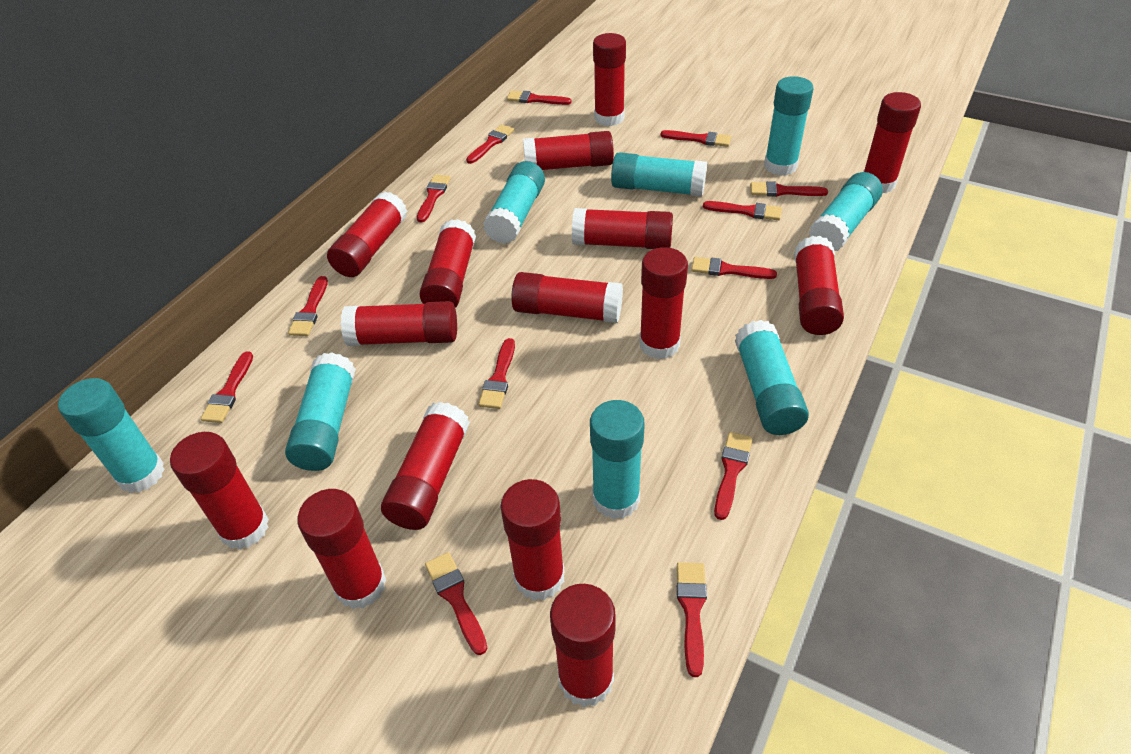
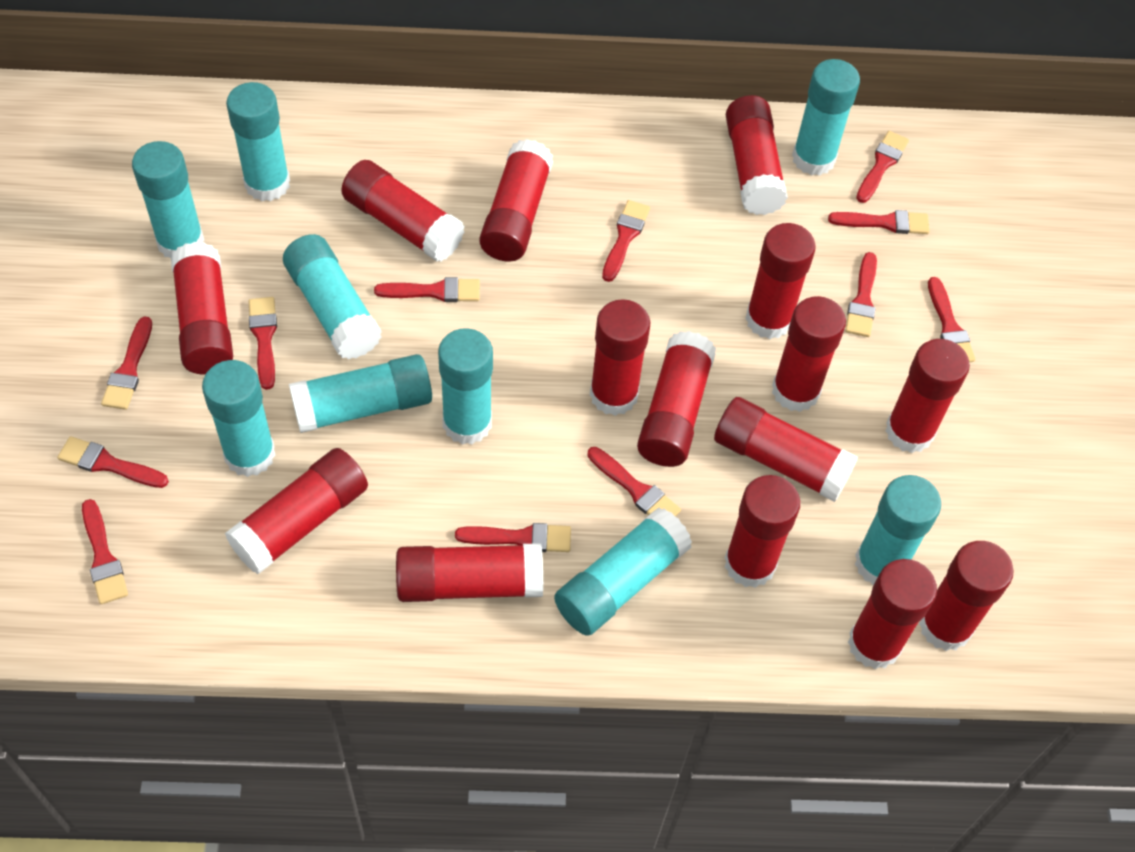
red brush: [201,351,253,423] [288,276,328,336] [417,175,451,222] [425,552,488,655] [466,124,514,164] [478,338,515,409] [507,91,571,105] [661,130,731,147] [677,562,707,677] [691,257,777,279] [703,201,782,220] [714,432,753,520] [750,181,828,197] = 13 -> [57,436,169,488] [82,499,128,604] [101,316,152,410] [248,297,277,390] [374,277,480,302] [455,523,571,552] [587,447,681,517] [602,200,650,282] [828,210,930,234] [845,252,877,337] [856,131,909,203] [928,277,975,362] = 12
turquoise glue stick: [58,378,165,493] [285,352,356,471] [483,161,545,244] [590,400,645,520] [611,152,707,197] [735,320,809,435] [764,76,814,175] [809,172,883,251] = 8 -> [132,141,204,258] [202,360,275,477] [226,82,290,201] [283,234,382,359] [289,354,432,433] [438,328,493,445] [554,507,692,636] [792,59,860,176] [855,475,941,585] = 9

